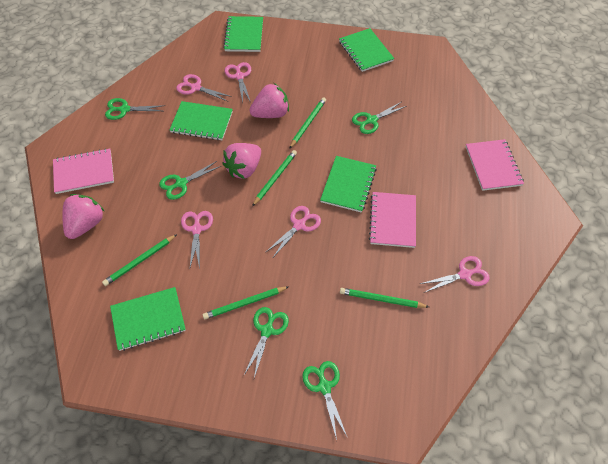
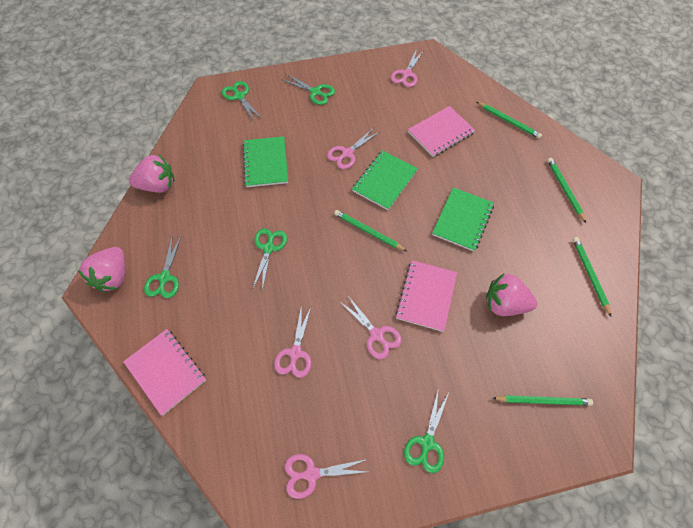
green notebook: [110,287,186,351] [170,101,233,140] [223,16,263,52] [320,156,377,213] [339,28,394,72] = 5 -> [243,136,288,187] [352,150,418,210] [432,187,494,252] = 3

